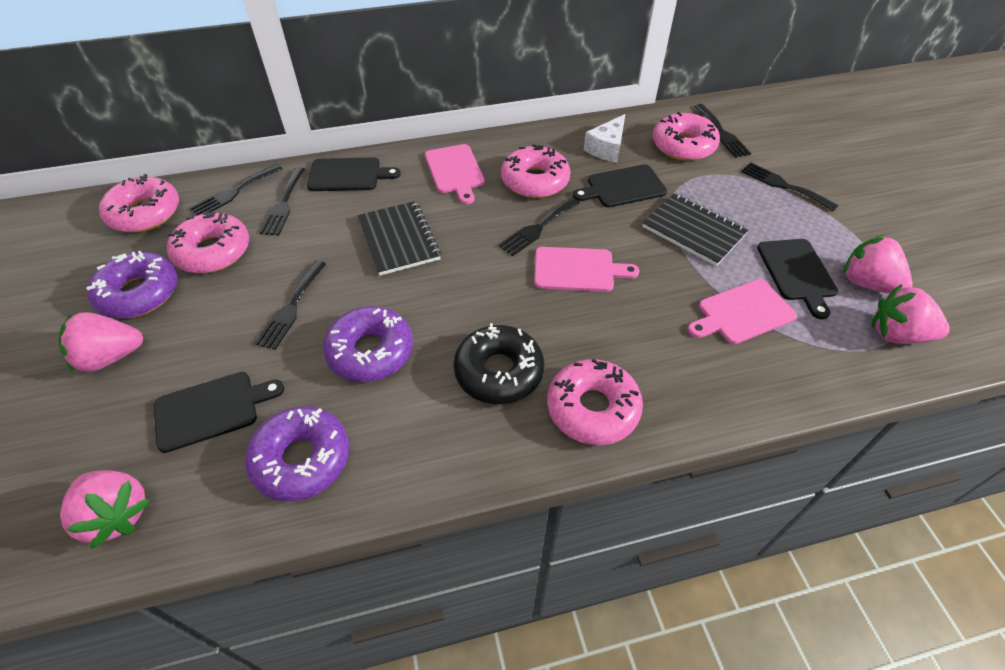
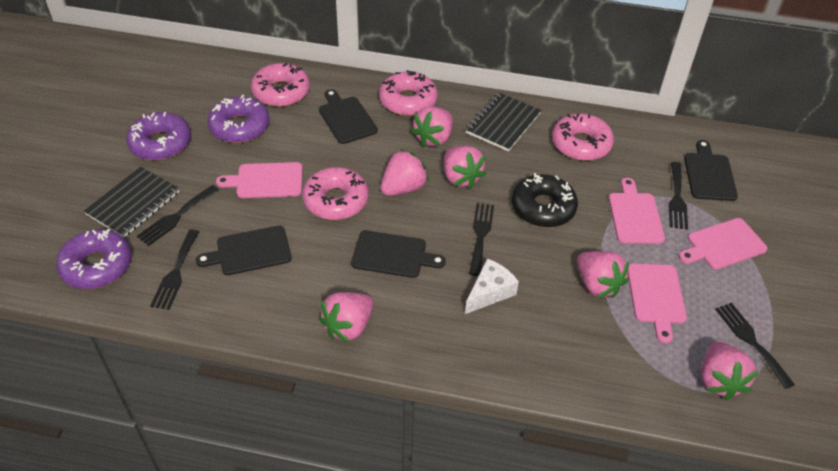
black fork: [190,164,283,215] [254,261,326,350] [259,167,305,235] [499,197,580,256] [694,104,751,158] [741,162,839,211] = 6 -> [137,185,219,246] [150,229,199,310] [469,203,494,276] [669,162,688,230] [715,302,795,389] = 5
pink cutting board: [425,144,485,204] [534,247,639,292] [688,279,797,344] = 3 -> [216,162,302,198] [609,178,665,244] [628,263,687,343] [679,218,767,269] = 4
pink donut: [99,174,179,232] [167,212,249,273] [501,144,570,198] [547,359,643,445] [653,112,720,161] = 5 -> [251,63,310,107] [302,167,369,220] [379,70,438,116] [552,113,614,161] = 4
pink strawberry: [59,312,143,373] [60,470,151,549] [843,235,913,294] [871,284,950,344] = 4 -> [319,292,374,343] [381,149,429,196] [411,106,453,147] [444,146,486,189] [577,251,629,298] [701,342,759,400] = 6

